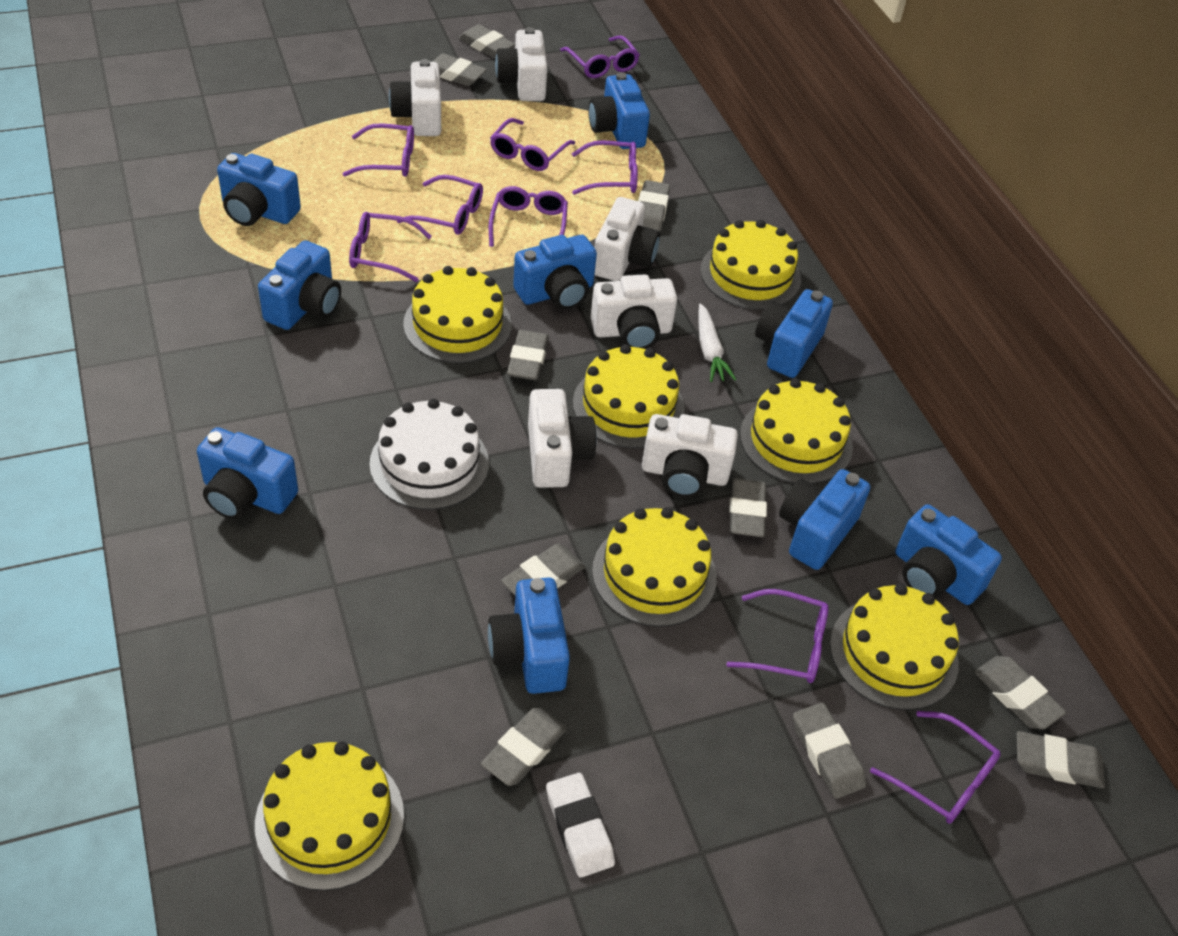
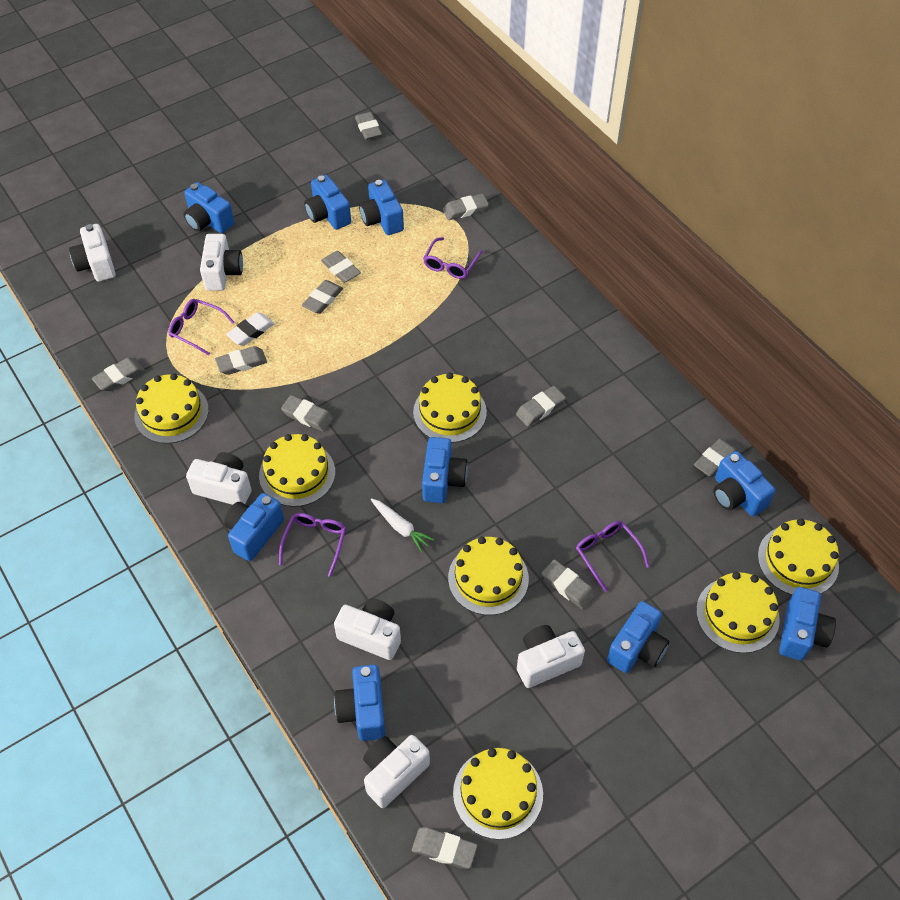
grey eraser: [432,53,487,86] [458,24,515,58] [481,708,567,786] [501,544,585,595] [507,330,549,380] [638,180,670,231] [729,478,767,537] [793,703,866,799] [974,656,1066,729] [1016,731,1105,788] = 10 -> [92,357,145,391] [215,346,267,375] [281,395,334,432] [302,280,343,314] [321,251,361,283] [355,112,382,140] [412,827,478,869] [443,194,489,220] [516,386,566,426] [542,559,596,610] [694,438,738,477] = 11
purple glasses: [343,123,414,177] [349,212,432,282] [397,175,483,235] [489,186,568,247] [490,118,575,171] [560,35,640,78] [572,141,638,195] [726,589,829,683] [870,711,1001,824] = 9 -> [168,299,235,355] [279,513,346,577] [423,237,483,279] [576,521,650,592] = 4
white cake: [369,399,489,510] = 1 -> none = 0

